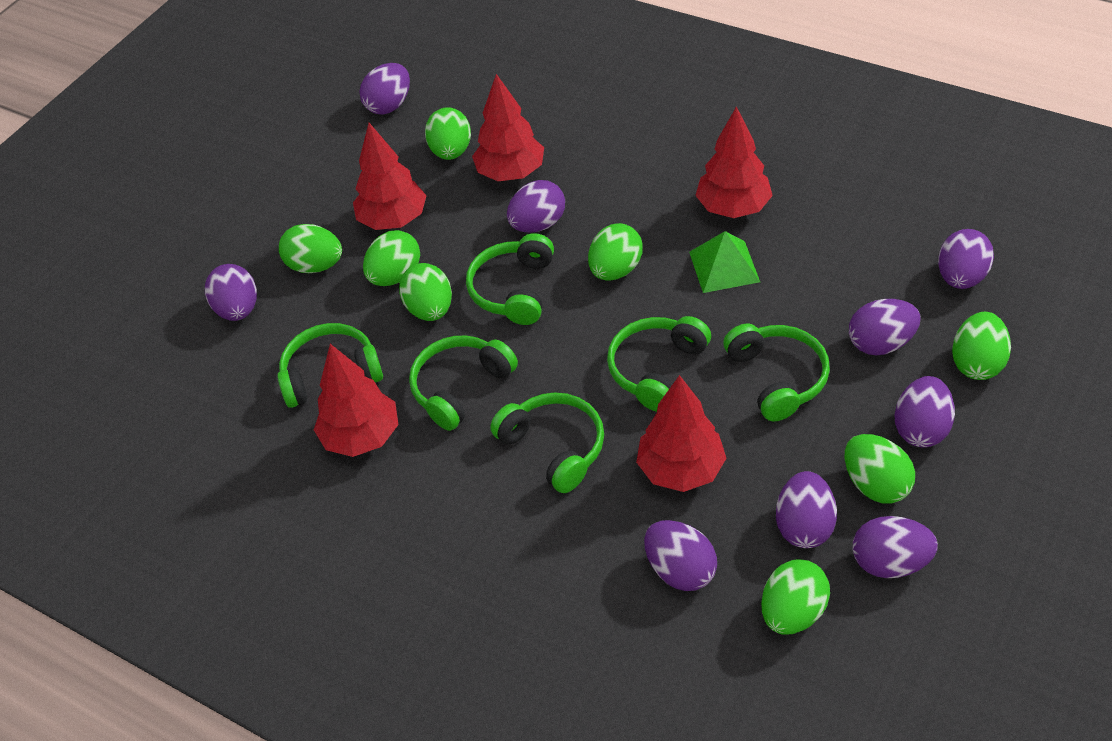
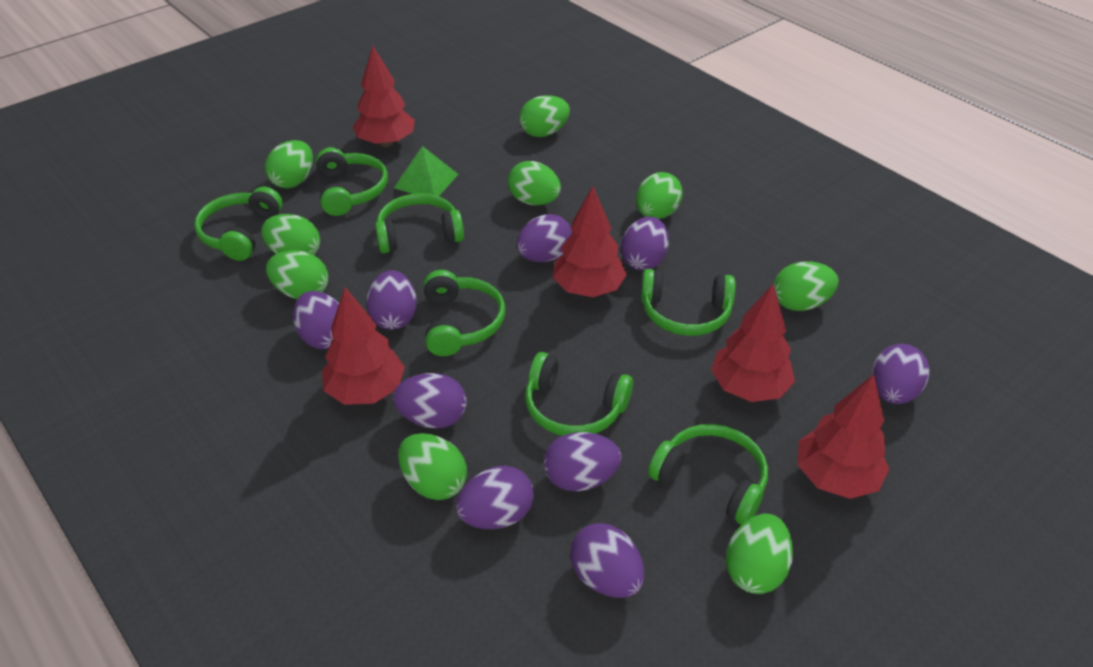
green egg: [279,224,342,273] [363,230,420,286] [399,263,452,321] [425,107,471,160] [588,223,643,281] [761,559,830,635] [845,434,915,503] [952,312,1011,380] = 8 -> [261,214,320,255] [265,140,313,188] [266,250,329,299] [398,433,467,500] [508,161,561,205] [519,95,570,137] [636,172,683,219] [726,513,793,594] [774,262,839,311] = 9
green headphones: [278,323,383,408] [409,336,518,431] [466,233,554,325] [490,393,604,493] [607,316,711,412] [723,324,830,422] = 6 -> [194,187,283,261] [316,147,388,216] [375,193,464,253] [424,270,506,356] [525,352,633,436] [641,269,736,336] [648,424,768,525] = 7

